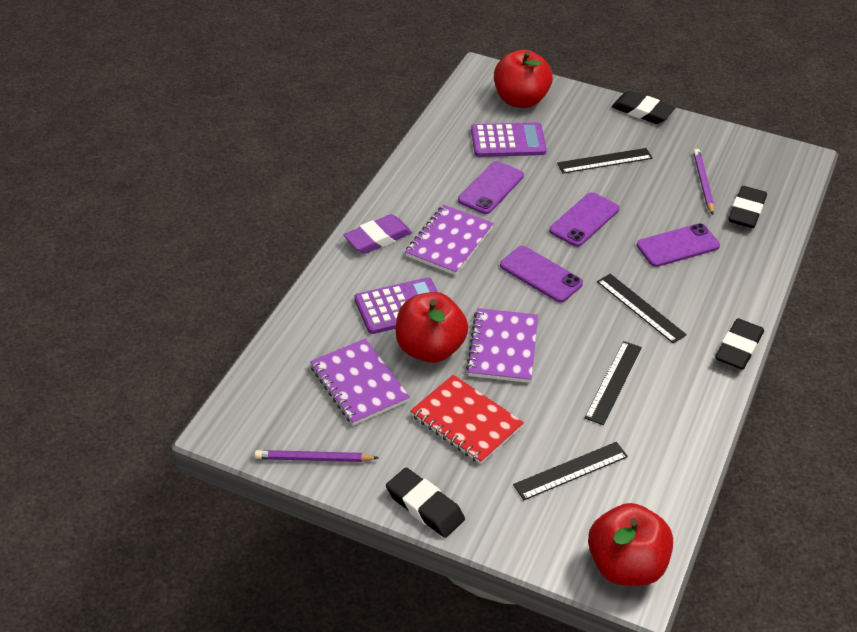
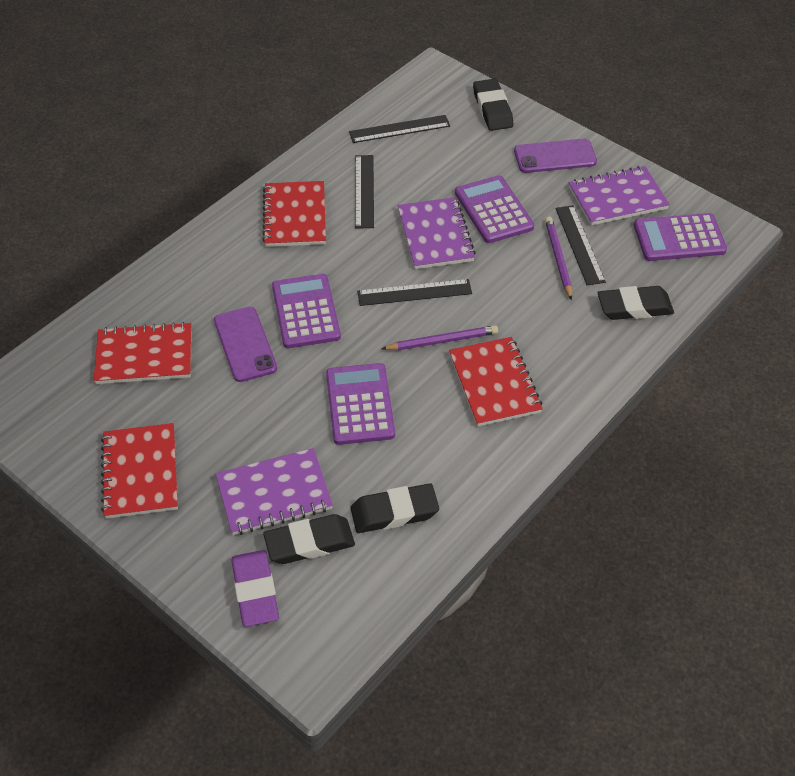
purple calculator: [354,277,438,334] [471,122,547,157] = 2 -> [272,274,341,348] [326,363,395,445] [455,175,534,243] [634,213,727,261] = 4
purple phone: [458,161,524,214] [500,246,583,303] [549,192,619,247] [637,223,720,267] = 4 -> [214,307,277,382] [514,139,597,173] = 2
red apple: [396,292,468,363] [494,50,553,108] [588,503,673,586] = 3 -> none = 0
red notebook: [410,375,524,464] = 1 -> [94,322,191,384] [101,423,178,519] [262,181,326,247] [449,337,543,427] = 4

